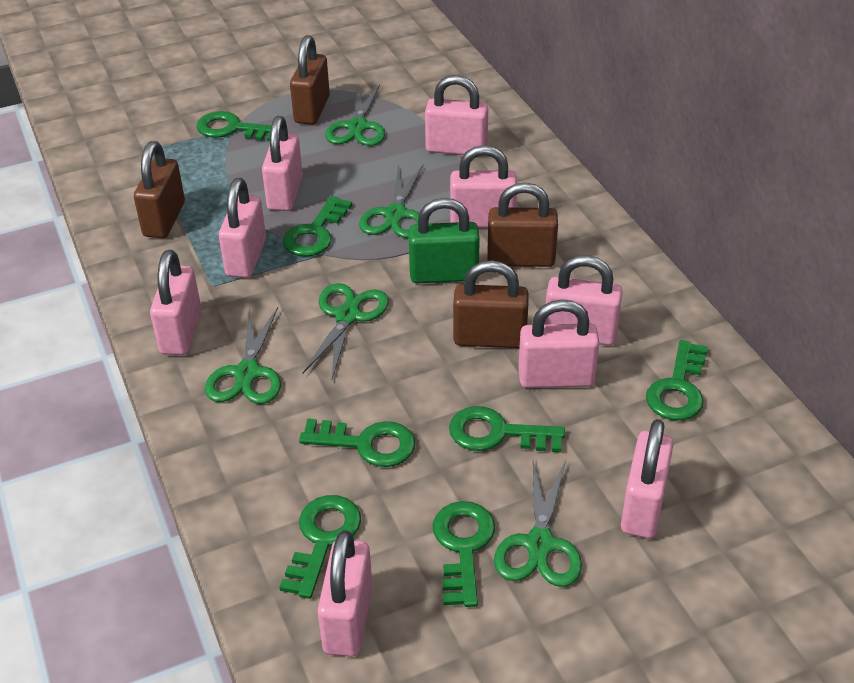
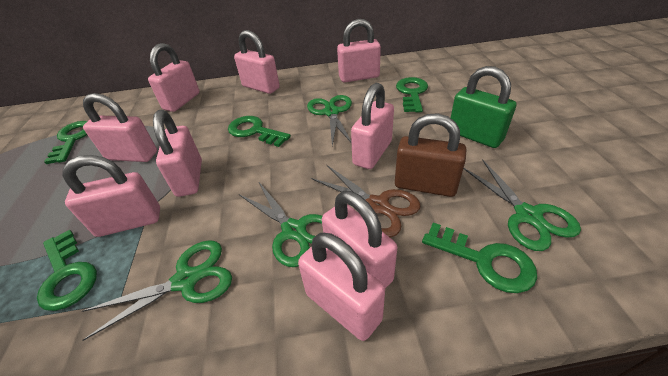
brown padlock: [134,141,185,238] [290,35,330,125] [453,260,529,348] [487,182,558,267] = 4 -> [395,113,466,197] = 1
brown scissors: none = 0 -> [311,165,421,238] = 1
green key: [196,111,272,141] [279,495,361,599] [283,196,352,257] [299,419,415,467] [433,501,495,607] [449,406,565,452] [646,340,708,421] = 7 -> [37,230,97,311] [44,121,87,164] [228,116,291,147] [396,77,428,113] [422,223,537,293] = 5
green scissors: [205,307,281,404] [303,283,389,379] [325,84,385,146] [359,164,423,238] [494,460,582,587] = 5 -> [82,240,232,341] [239,182,322,267] [307,95,352,146] [464,159,581,251] = 4

